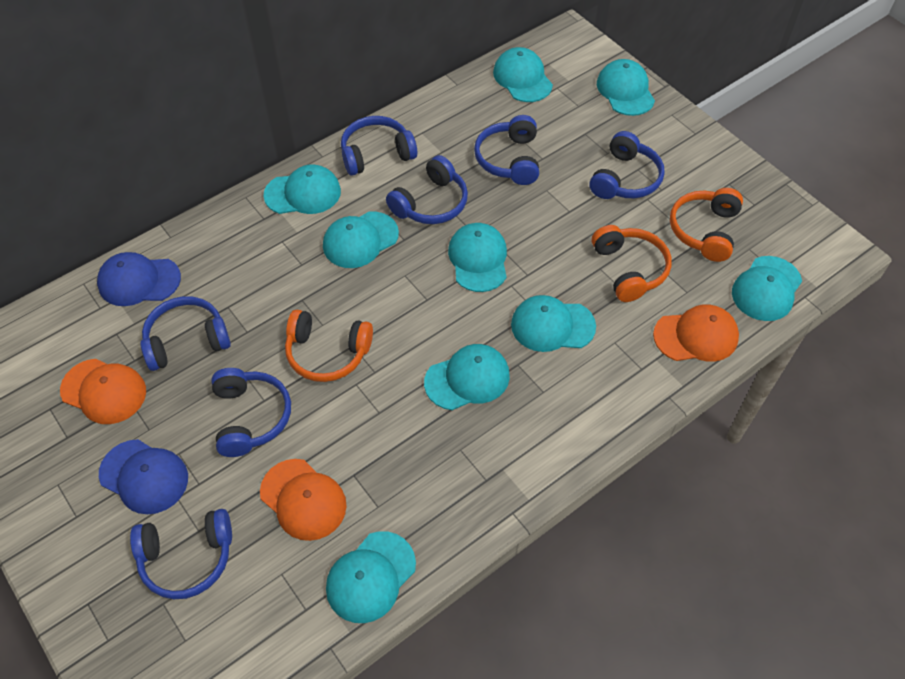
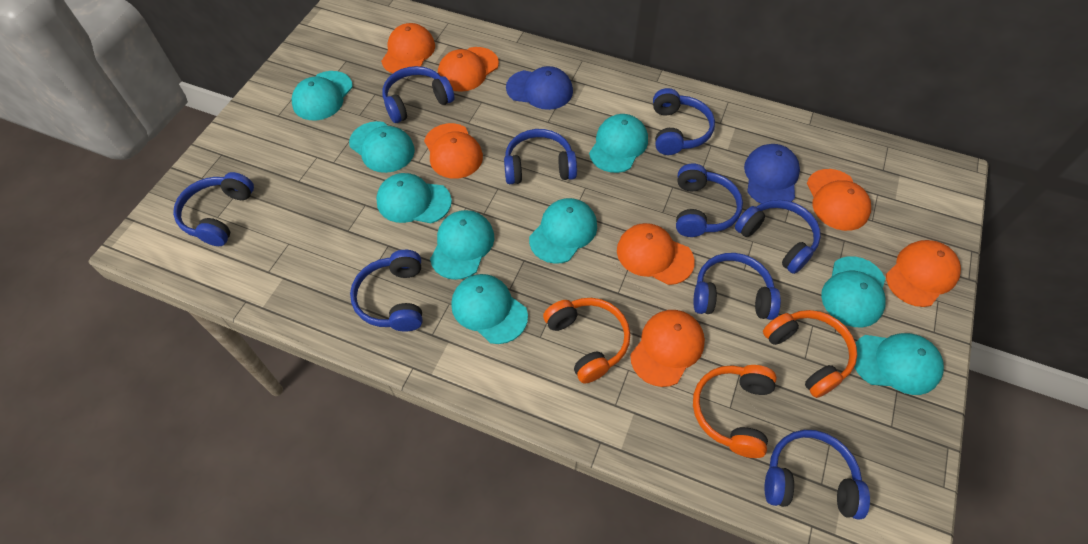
blue headphones: [130,509,232,599] [140,296,231,371] [211,368,291,457] [341,116,417,176] [386,155,468,224] [474,115,539,185] [590,131,665,199] = 7 -> [173,172,254,246] [350,250,422,332] [382,66,455,123] [504,129,577,184] [653,88,715,155] [676,164,743,237] [693,253,781,320] [735,200,821,274] [764,430,870,520] = 9
orange cap: [60,359,146,424] [260,459,347,541] [653,304,739,362] = 3 -> [381,23,435,73] [424,123,483,179] [438,47,499,92] [617,223,695,285] [630,310,705,387] [807,169,871,231] [886,240,961,307] = 7

